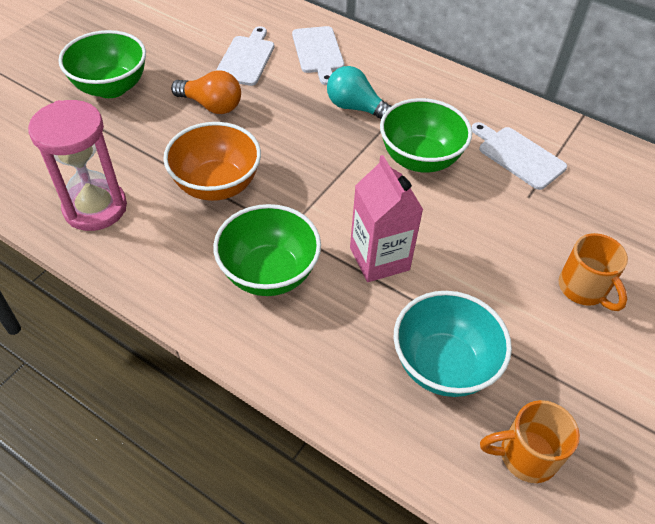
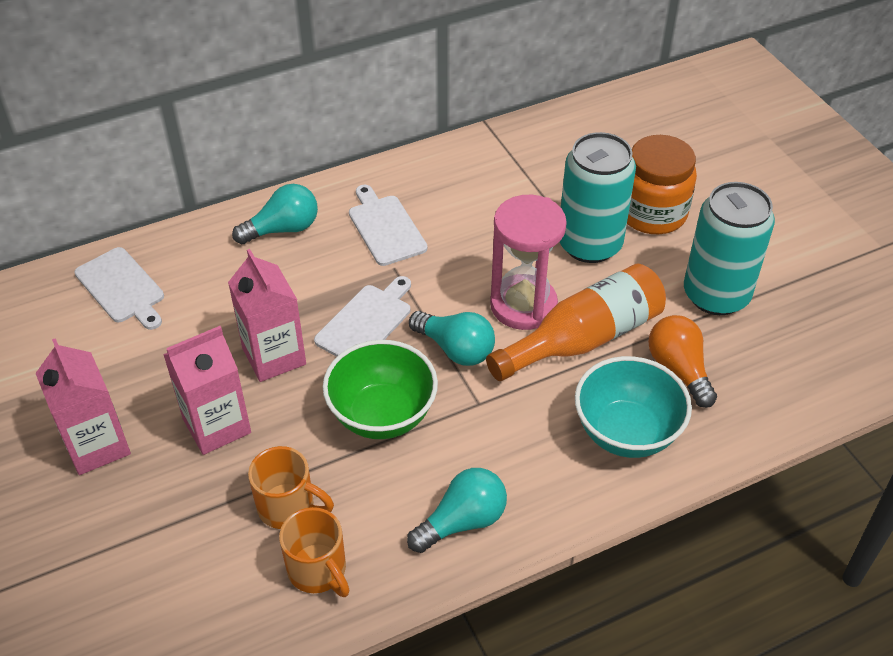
green bowl: [58,30,146,98] [213,204,321,296] [380,98,472,173] = 3 -> [323,340,438,439] = 1
orange bottle: none = 0 -> [486,264,666,381] = 1
orange bowl: [163,122,261,201] = 1 -> none = 0
orange jar: none = 0 -> [627,135,697,234] = 1
pink carton: [350,155,423,282] = 1 -> [36,338,131,475] [163,326,251,455] [228,249,306,382] = 3
turquoise can: none = 0 -> [560,132,636,263] [684,182,775,315] = 2
turquoise light bulb: [327,66,391,119] = 1 -> [232,184,318,244] [407,468,507,553] [409,311,495,366] = 3

